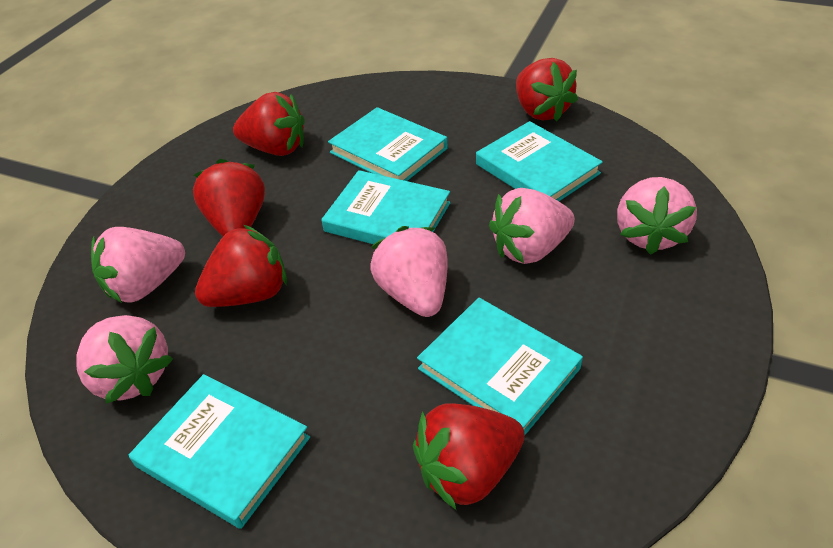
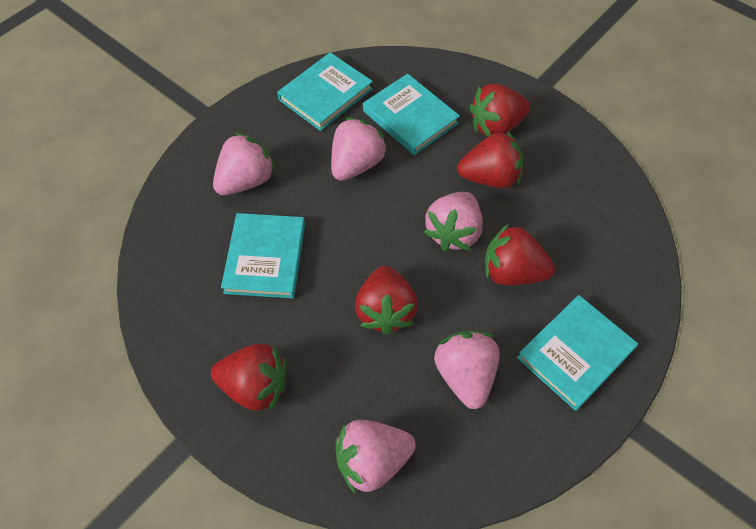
turquoise book: [129,374,310,529] [321,170,450,244] [328,107,447,181] [417,298,583,435] [476,121,603,201] = 5 -> [221,213,305,298] [277,52,373,131] [363,74,460,155] [517,295,638,411] = 4

